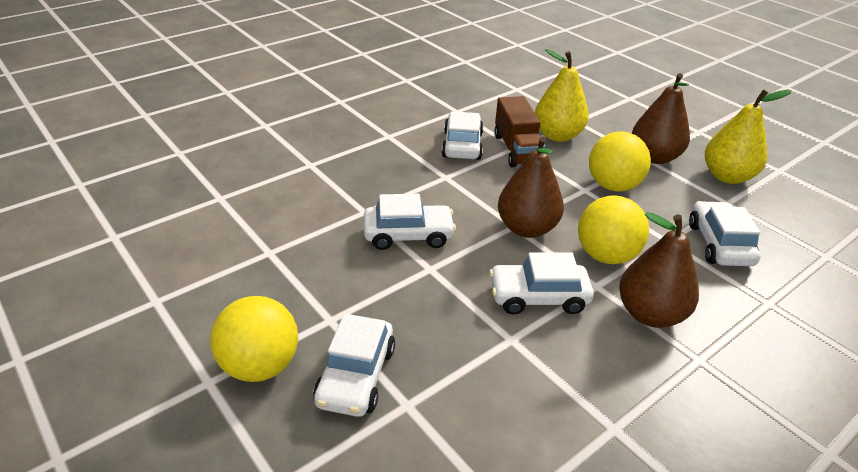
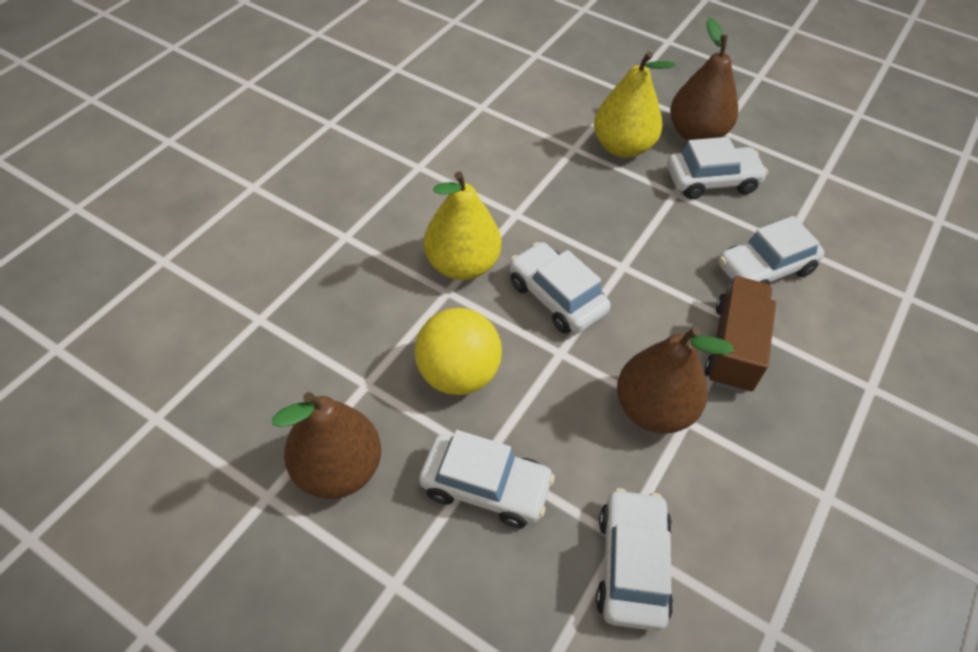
yellow ball: [210,296,298,382] [578,195,649,264] [589,131,651,192] = 3 -> [414,308,502,395] = 1

